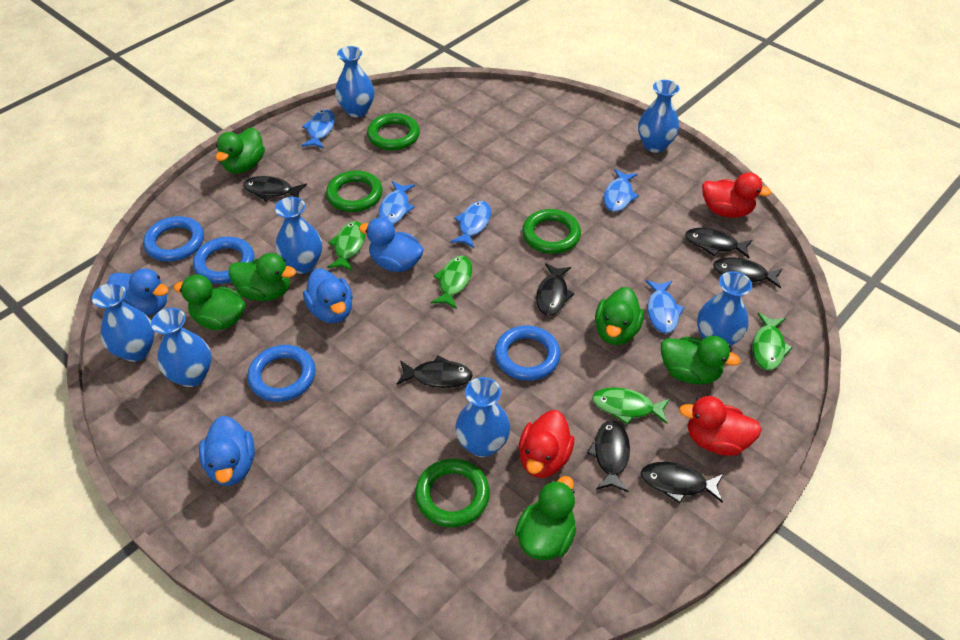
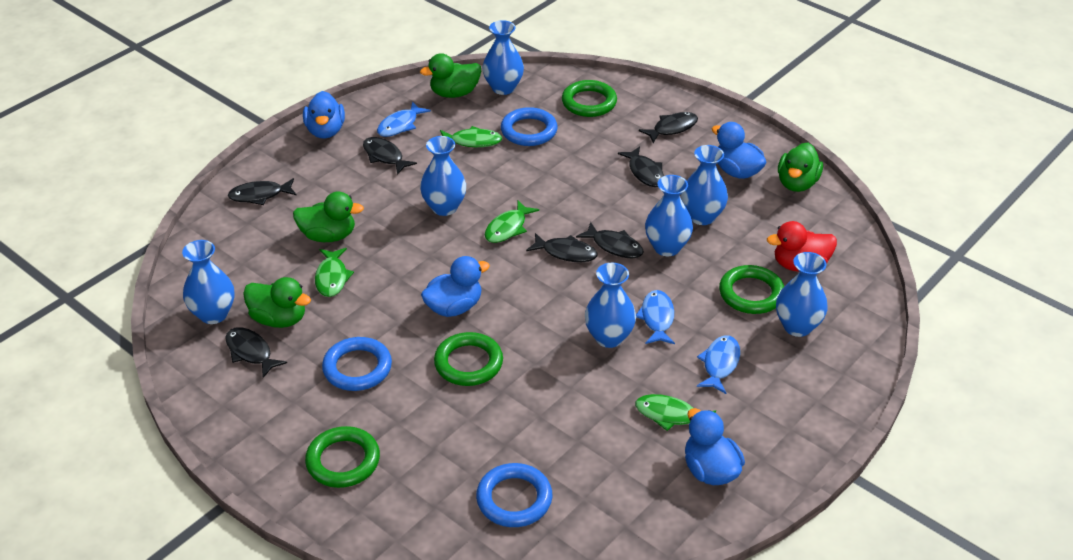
blue fish: [301,109,335,149] [378,181,415,224] [450,201,491,248] [604,169,639,212] [646,280,685,334] = 5 -> [377,102,431,137] [636,290,675,344] [697,335,740,394] = 3
blue ring: [143,216,204,262] [193,237,254,284] [247,345,316,402] [494,325,561,381] = 4 -> [322,337,392,391] [476,463,552,527] [501,107,558,146] = 3
green duck: [174,275,245,330] [215,127,265,173] [228,253,296,301] [515,476,576,560] [595,287,644,345] [661,336,741,384] = 6 -> [243,277,311,328] [293,191,364,242] [420,53,481,98] [778,143,823,192] = 4
red duck: [519,410,574,478] [679,396,762,456] [702,172,772,218] = 3 -> [767,221,837,272] = 1

